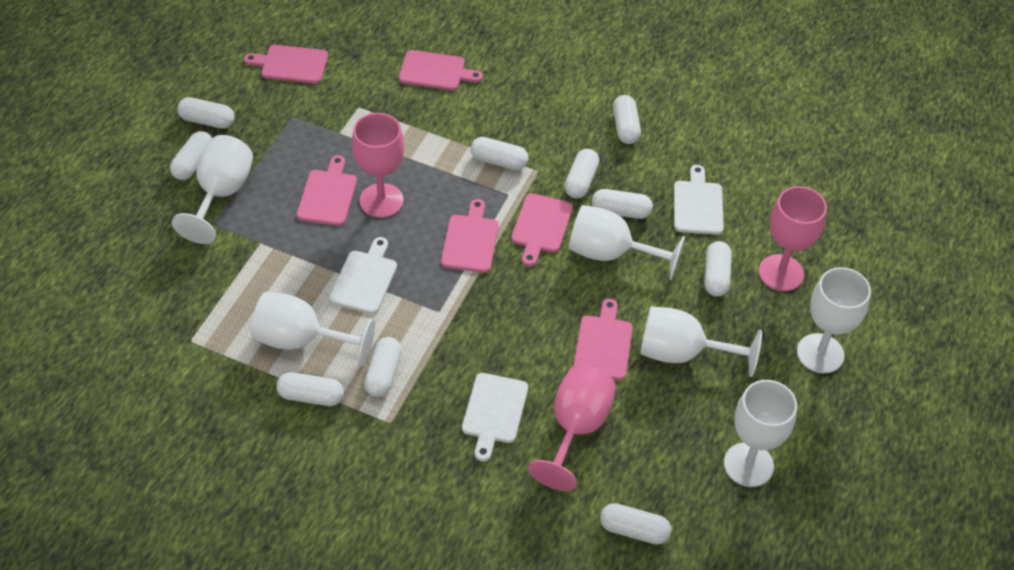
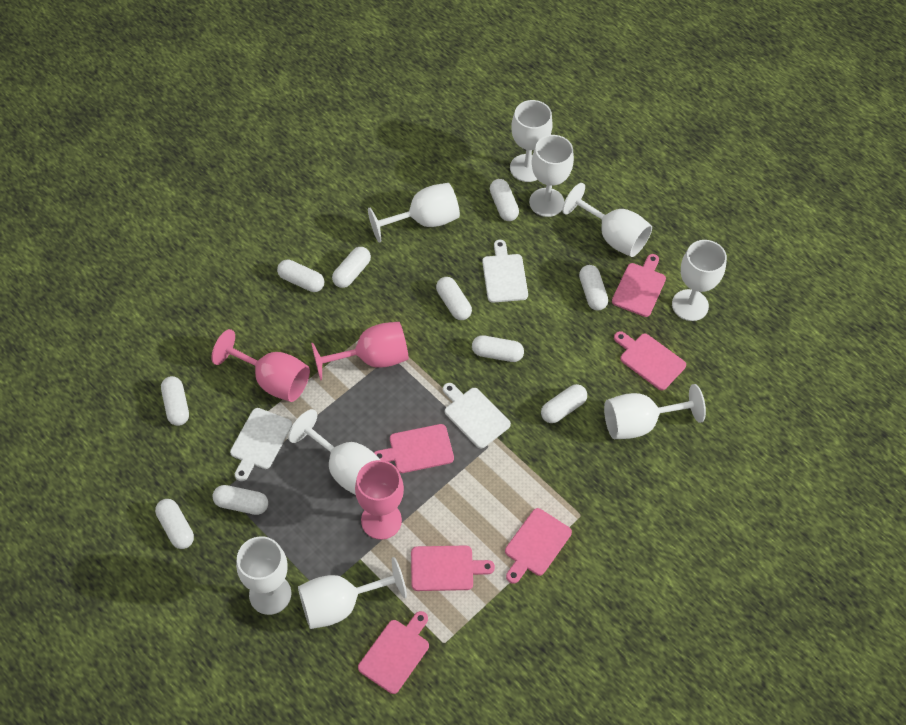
white goblet: [172,135,253,244] [251,292,375,367] [569,205,685,280] [640,306,762,377] [724,380,797,487] [797,267,871,374] = 6 -> [236,536,291,615] [288,409,380,495] [298,557,407,629] [368,183,460,243] [510,100,553,182] [529,135,574,217] [562,183,652,257] [604,384,706,439] [672,240,727,321] = 9

